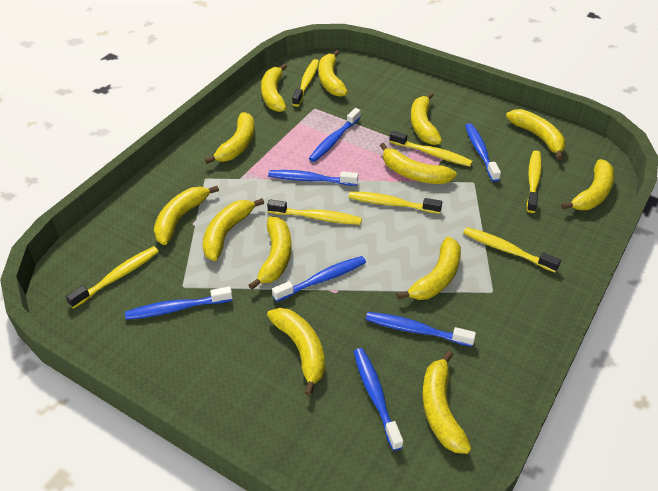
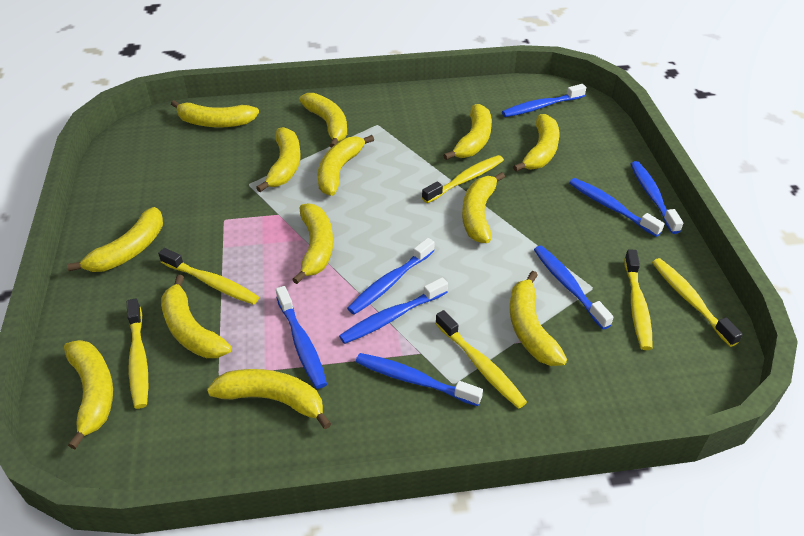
blue toothbrush: [125,286,233,320] [268,170,358,186] [272,256,366,302] [309,108,361,162] [354,348,403,451] [366,312,476,347] [465,123,501,182] = 7 -> [276,286,327,389] [339,277,448,344] [347,238,435,315] [356,353,483,406] [502,84,586,117] [534,246,614,330] [569,178,665,237] [631,161,683,234] = 8
yellow toothbrush: [66,246,159,309] [267,199,362,225] [292,59,319,107] [348,191,442,214] [389,130,473,167] [463,227,561,272] [526,150,542,213] = 7 -> [127,298,148,409] [158,248,259,305] [422,155,504,203] [435,310,527,409] [624,249,653,350] [652,258,743,347] = 6

